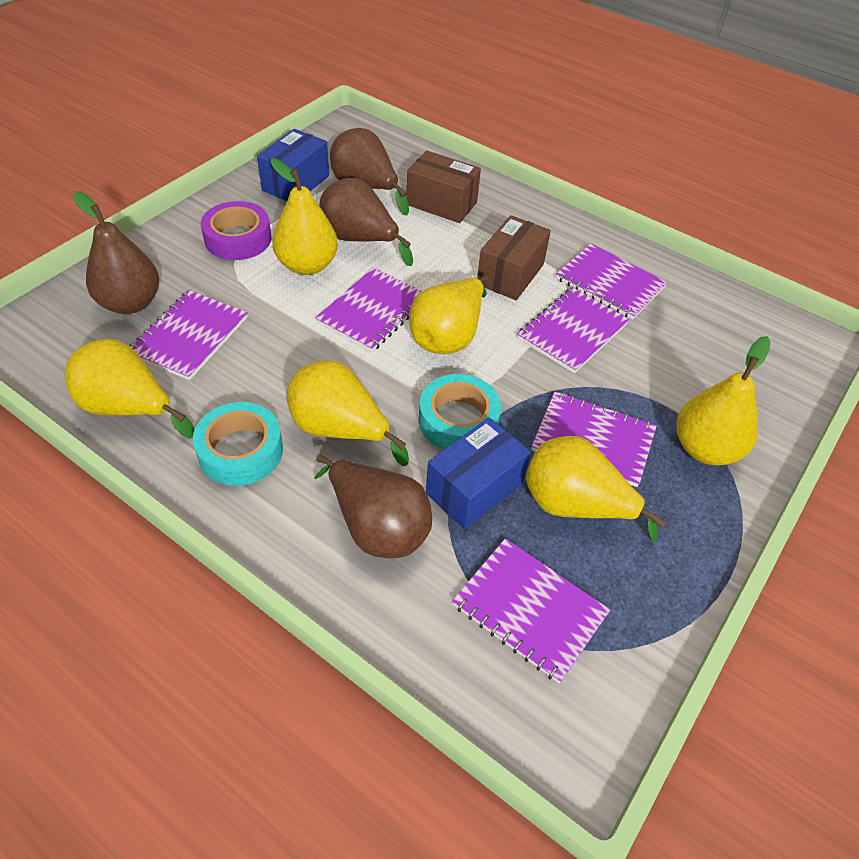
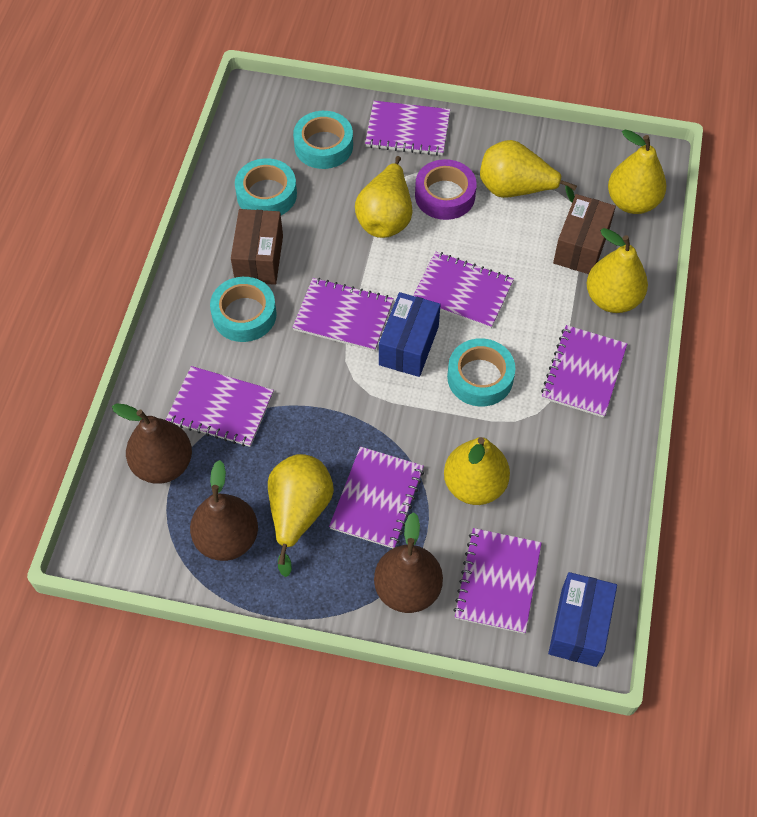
brown pear: [73,191,159,314] [314,454,432,558] [319,178,413,266] [330,128,409,215] = 4 -> [112,403,192,484] [190,460,258,561] [374,512,443,613] = 3
purple notebook: [130,290,248,380] [315,267,422,352] [452,538,610,683] [517,287,629,374] [532,392,657,487] [556,243,667,320] = 6 -> [166,366,274,447] [293,278,394,351] [329,446,424,548] [365,101,450,156] [413,251,514,329] [453,528,542,634] [541,325,627,418] = 7
turquoise tape: [193,402,283,486] [419,374,501,450] = 2 -> [210,277,277,342] [235,158,297,215] [293,111,353,169] [447,338,516,407] = 4

